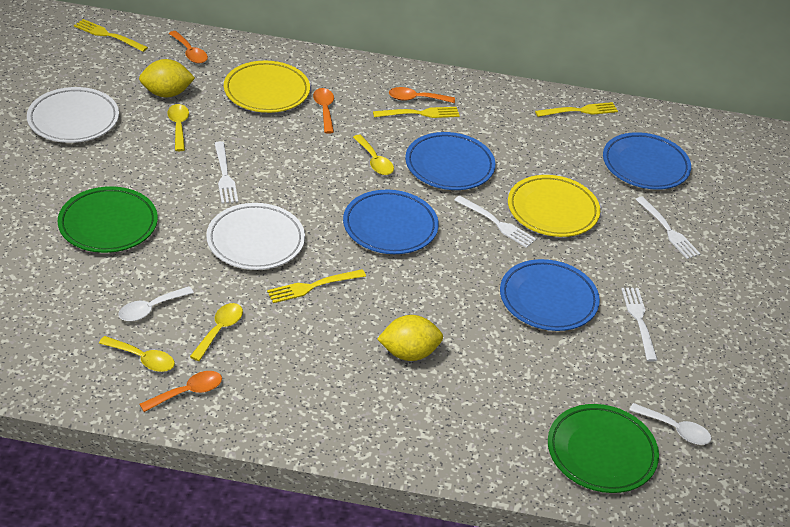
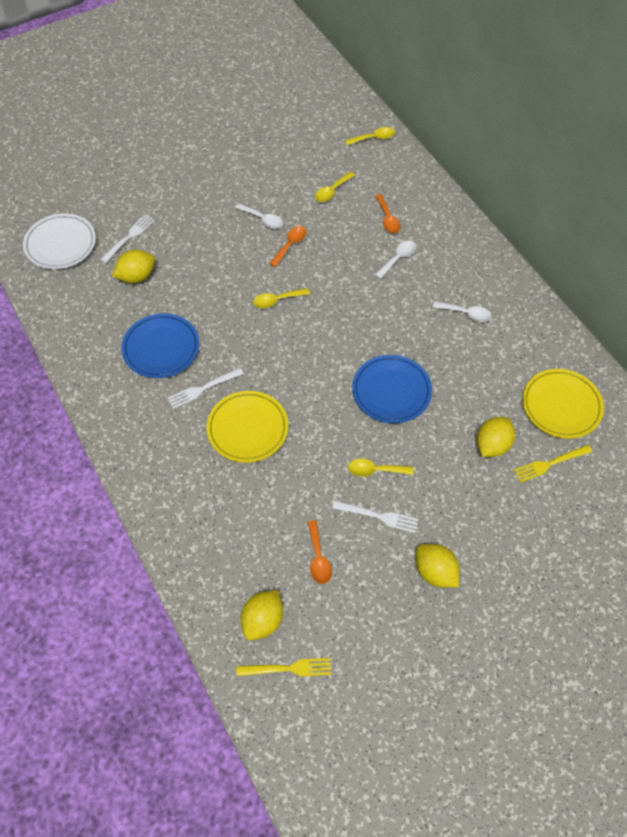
blue plate: [343,190,439,254] [405,132,495,190] [500,259,600,331] [603,132,691,190] = 4 -> [121,314,199,378] [352,355,432,423] = 2
green plate: [58,186,158,253] [548,404,659,493] = 2 -> none = 0
orange spoon: [140,371,222,412] [169,31,208,64] [313,88,334,134] [389,87,455,103] = 4 -> [270,226,307,267] [308,520,332,584] [375,194,401,233] = 3
white fork: [214,141,238,204] [454,195,536,248] [621,288,657,361] [635,196,701,259] = 4 -> [100,214,155,263] [167,368,244,409] [332,500,419,533] = 3
white plate: [27,87,119,143] [206,203,305,270] = 2 -> [23,213,96,269] = 1
white spoon: [118,286,194,321] [629,403,711,445] = 2 -> [235,203,283,229] [375,241,416,279] [433,301,492,322] = 3
yellow fork: [74,19,148,52] [267,269,366,303] [373,107,460,118] [535,102,618,117] = 4 -> [237,658,331,677] [513,445,592,483] = 2
yellow lemon: [139,59,195,98] [377,315,443,361] = 2 -> [112,250,155,283] [241,590,283,640] [416,544,460,588] [477,417,515,457] = 4

